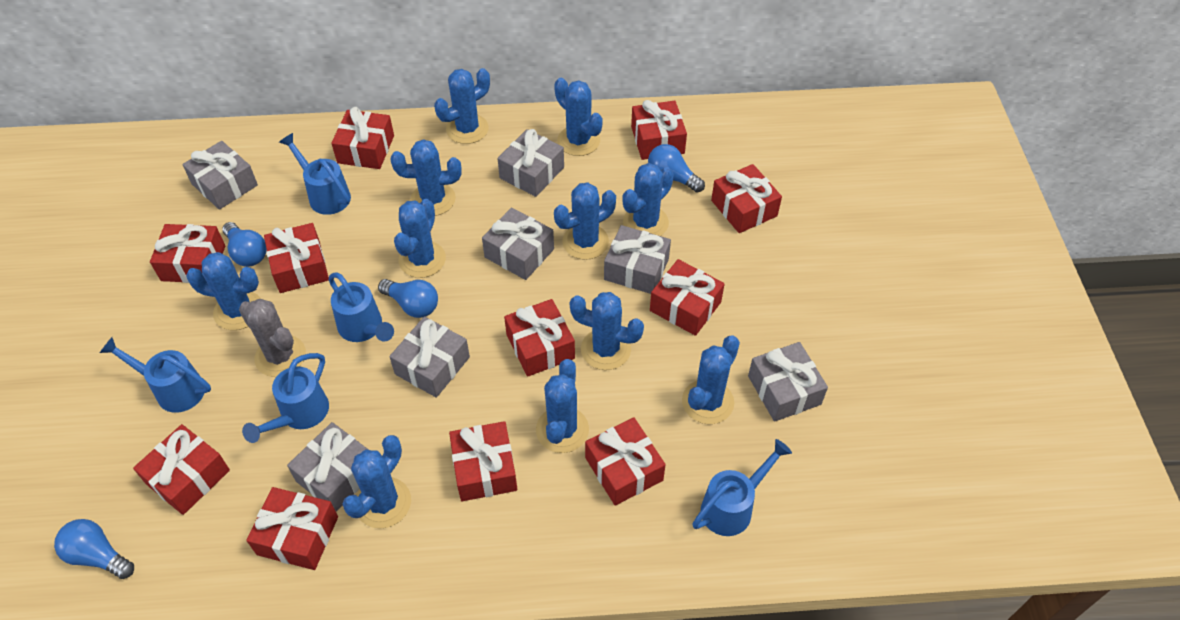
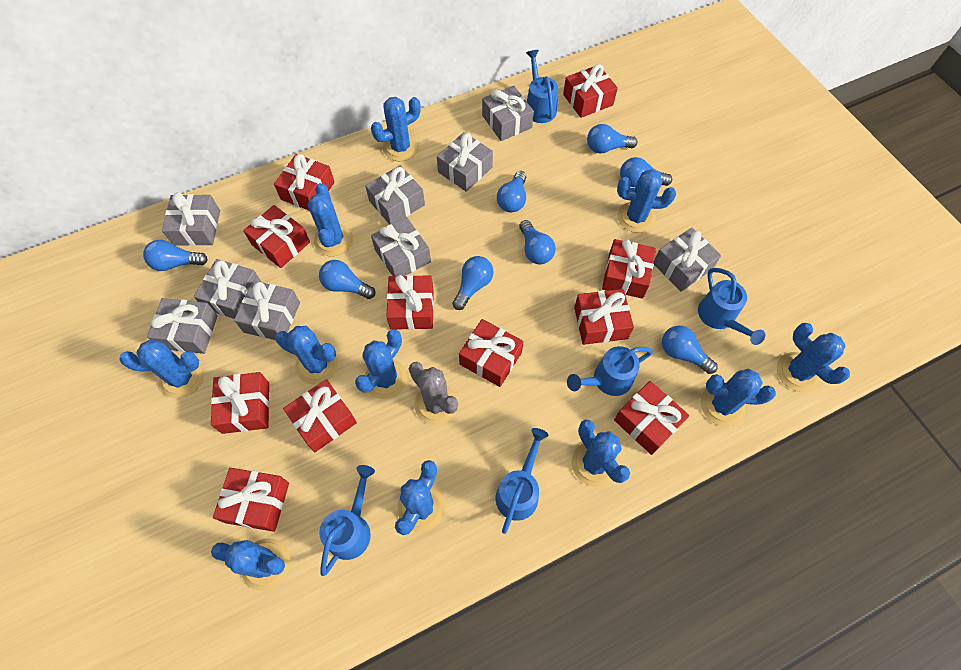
blue light bulb: [54,519,134,579] [222,222,267,267] [378,279,438,318] [648,144,705,193] = 4 -> [143,240,208,271] [319,260,375,299] [452,256,494,310] [497,171,526,212] [519,220,556,264] [587,124,637,153] [620,157,672,187] [662,326,718,374] = 8
grey gift: [182,141,258,210] [287,422,369,512] [389,317,470,398] [482,207,554,280] [497,129,564,197] [604,225,671,294] [748,342,828,422] = 7 -> [147,298,218,354] [162,193,220,246] [194,259,261,319] [234,281,300,340] [365,165,425,225] [371,217,431,276] [437,132,493,192] [482,86,534,141] [653,228,721,292] = 9

